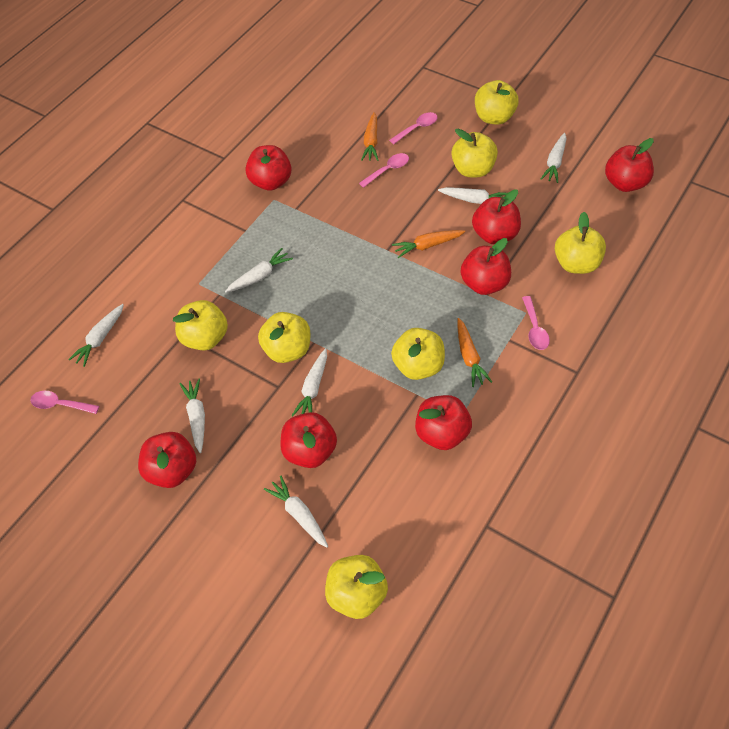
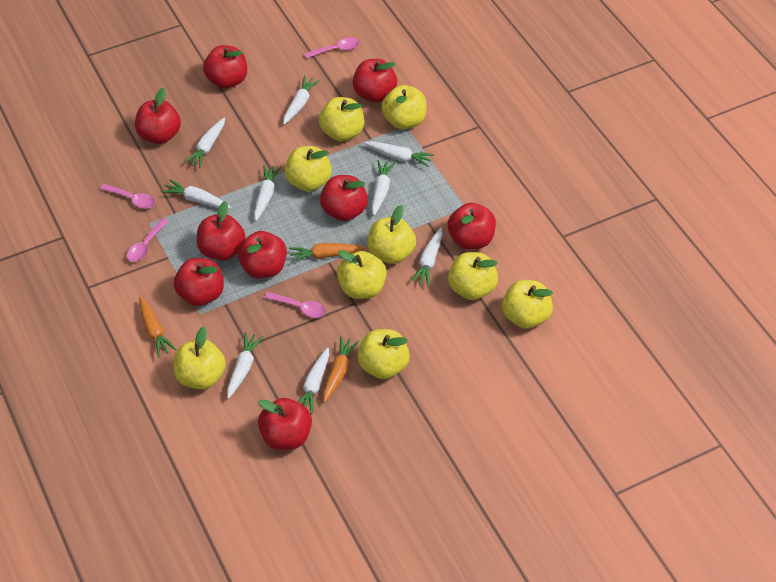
red apple: [138,432,196,488] [245,145,292,191] [280,412,337,468] [415,395,472,450] [461,238,511,295] [472,189,521,244] [605,138,654,192] = 7 -> [135,88,181,144] [174,258,224,306] [197,201,245,261] [203,45,247,89] [237,231,287,278] [258,398,312,450] [320,175,368,221] [352,59,397,102] [447,203,496,250] = 9
white carrot: [68,304,124,367] [180,378,205,453] [225,248,293,293] [264,476,328,548] [291,348,327,416] [438,187,508,204] [541,133,567,183] = 7 -> [161,180,231,208] [184,118,225,168] [227,333,264,399] [254,165,281,221] [283,76,320,124] [298,347,329,414] [364,141,434,167] [372,160,395,216] [411,228,443,286] = 9
yellow apple: [173,300,228,351] [258,312,310,363] [325,555,388,619] [391,328,445,380] [451,129,498,177] [475,80,519,125] [555,212,606,274] = 7 -> [174,327,226,390] [285,146,332,192] [319,97,364,142] [337,250,387,299] [357,329,410,379] [367,205,416,264] [381,85,427,129] [448,252,498,300] [502,280,553,329] = 9

